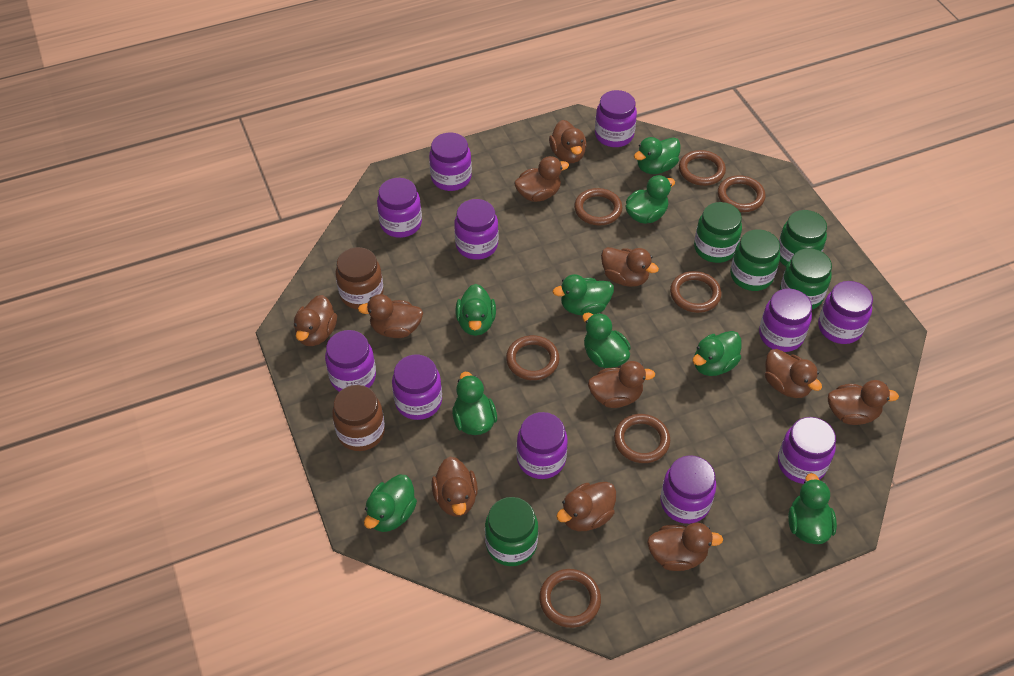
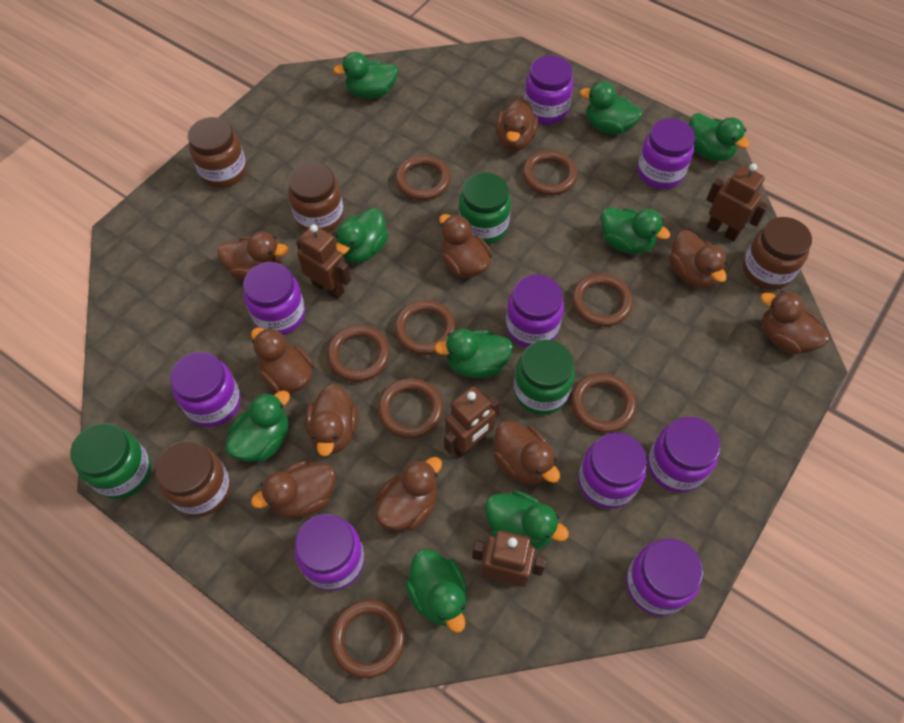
brown duck: [294,295,337,346] [358,294,423,338] [431,457,478,517] [514,156,569,202] [549,120,587,163] [556,482,616,531] [588,361,655,408] [601,247,659,287] [647,523,723,571] [765,349,822,398] [828,380,899,425] = 11 -> [217,232,289,280] [251,327,314,394] [251,460,336,518] [305,384,358,457] [375,457,442,531] [439,214,492,278] [493,421,560,485] [495,98,538,151] [669,230,727,288] [761,291,829,354] = 10
brown jar: [332,385,385,451] [336,247,384,309] = 2 -> [155,441,231,517] [188,117,247,188] [288,162,344,232] [743,217,812,290] = 4
brown ring: [506,335,559,380] [539,569,601,628] [574,188,623,225] [614,414,670,463] [670,271,721,313] [679,150,726,186] [718,175,766,212] = 7 -> [327,325,390,382] [330,600,406,678] [378,378,443,439] [394,300,456,355] [395,155,451,200] [522,150,578,195] [571,373,636,433] [572,274,633,327] = 8
brown robot: none = 0 -> [296,224,351,299] [444,386,500,458] [472,530,547,587] [706,163,769,242] = 4
green jar: [485,497,538,566] [694,202,742,263] [730,229,780,291] [779,210,827,266] [780,248,832,309] = 5 -> [70,423,151,499] [459,172,511,244] [514,340,575,415] = 3
purple jar: [325,330,376,392] [377,178,422,238] [392,355,442,420] [429,133,472,191] [454,199,498,260] [517,412,568,479] [595,90,637,147] [660,455,716,524] [759,289,812,352] [778,417,836,484] [818,281,873,344] = 11 -> [170,352,241,427] [243,262,305,335] [294,514,364,591] [506,274,564,348] [524,55,573,124] [579,433,647,509] [626,539,703,616] [637,119,695,189] [648,417,721,493] = 9

